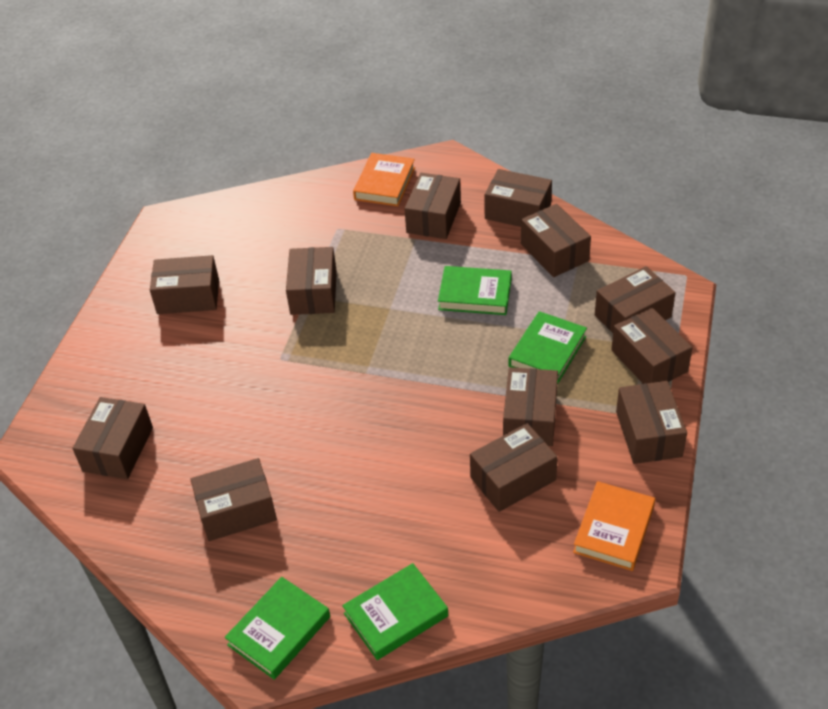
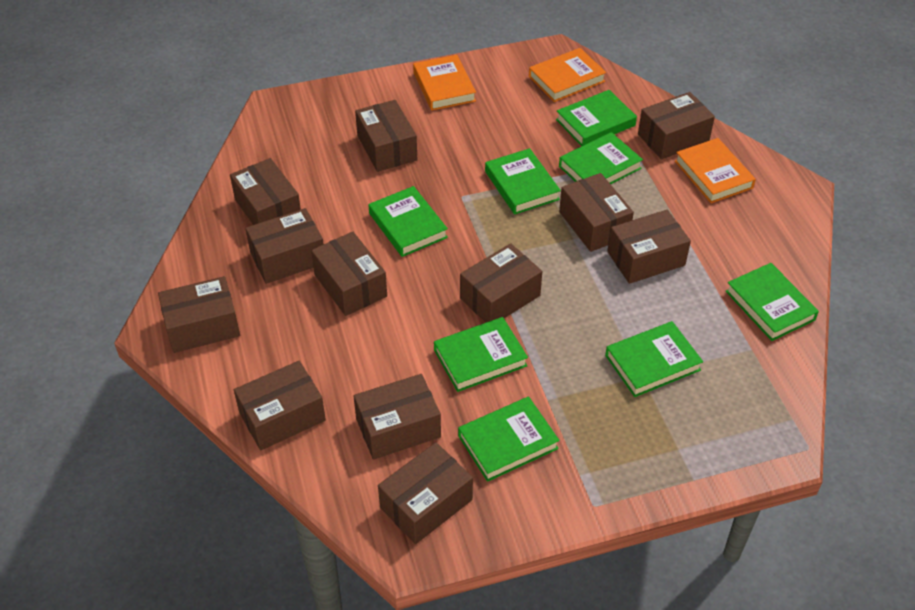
green book: [225,577,330,680] [342,563,448,660] [438,266,512,315] [508,311,587,384] = 4 -> [368,186,448,257] [434,317,528,392] [458,396,560,482] [485,148,561,214] [556,90,637,146] [559,132,643,184] [605,321,703,397] [726,263,819,341] = 8
orange book: [353,153,415,206] [573,481,655,571] = 2 -> [413,55,476,111] [529,48,606,102] [675,138,756,203] = 3

